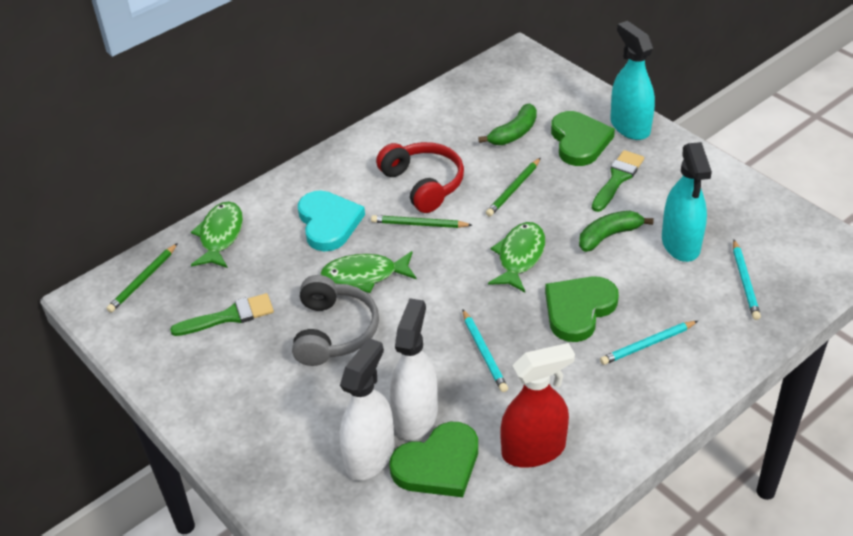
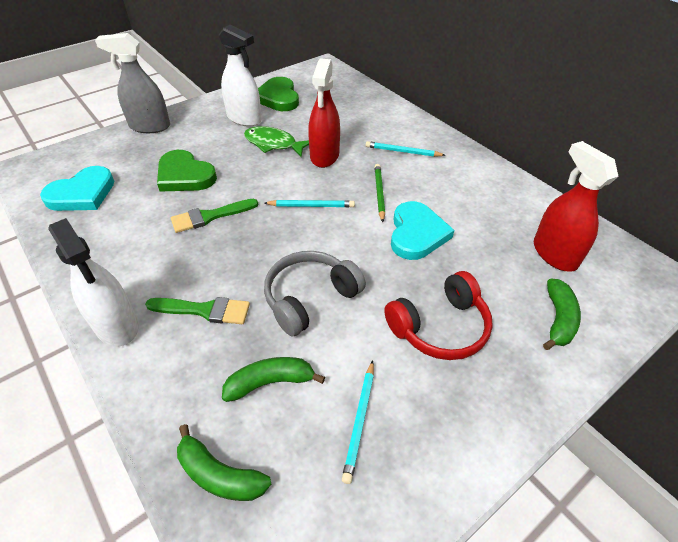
green banana: [478,104,537,145] [579,211,654,252] = 2 -> [177,424,271,501] [222,357,325,402] [543,278,581,350] = 3
green fish: [191,201,243,268] [320,251,417,293] [488,222,545,292] = 3 -> [244,126,309,157] = 1
green heart: [390,422,478,497] [545,276,619,342] [551,111,615,166] = 3 -> [157,150,217,192] [258,77,299,111] = 2
green pencil: [106,243,178,313] [371,215,472,228] [486,158,541,217] = 3 -> [374,164,385,222] = 1
grey spray bottle: none = 0 -> [95,33,170,133] = 1
red spray bottle: [500,343,575,468] = 1 -> [308,58,340,168] [534,141,619,272] = 2
turquoise heart: [298,190,365,251] = 1 -> [40,166,114,211] [391,201,454,260] = 2
turquoise spray bottle: [610,21,655,140] [662,142,712,262] = 2 -> none = 0

